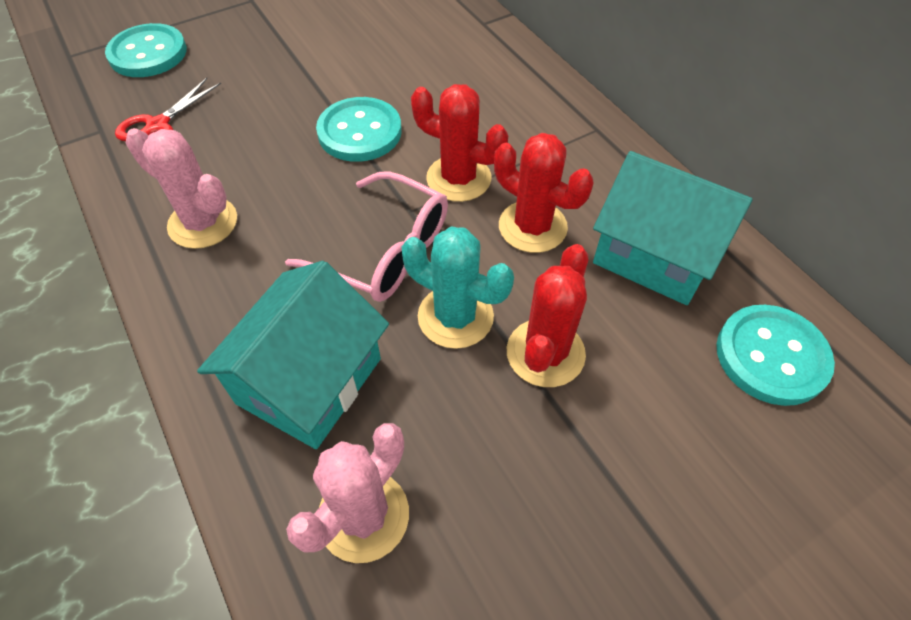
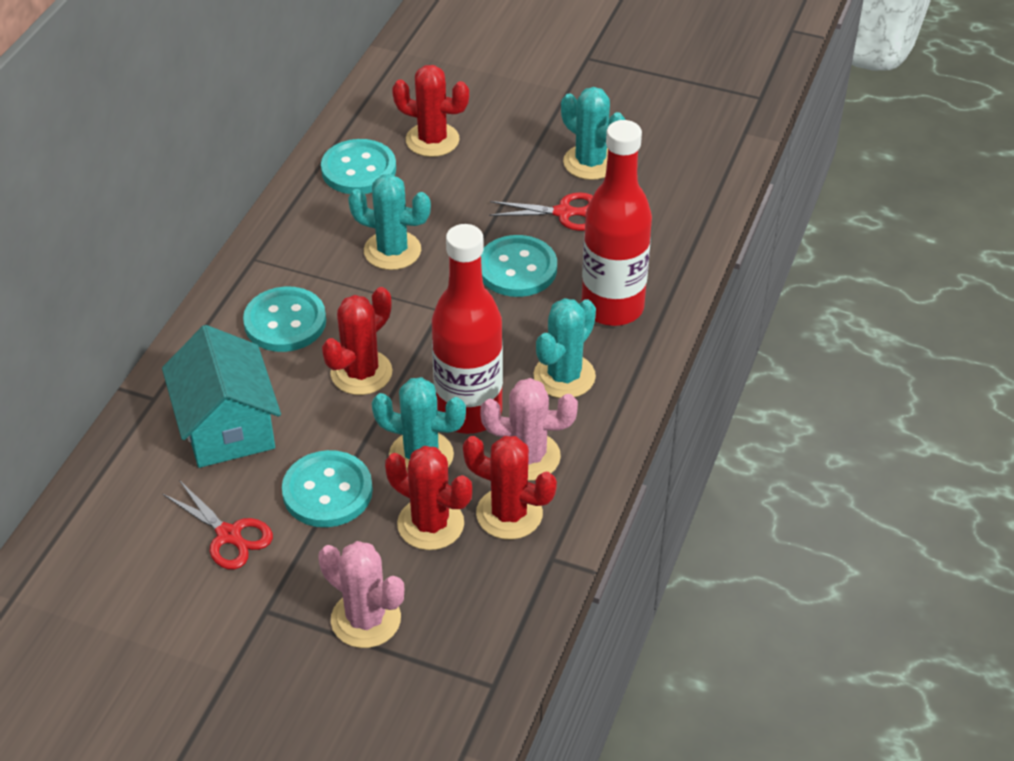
pink glasses: [285,171,448,302] = 1 -> none = 0
red bottle: none = 0 -> [432,224,503,434] [582,120,652,326] = 2
red cactus: [411,84,508,202] [494,133,594,253] [507,244,588,387] = 3 -> [322,287,392,395] [385,446,472,550] [392,65,469,157] [463,436,557,540] = 4
red scissors: [115,78,221,141] = 1 -> [163,480,273,569] [489,192,593,231] = 2
turquoise button: [105,23,187,77] [316,97,402,162] [716,305,835,406] = 3 -> [243,286,326,352] [282,450,373,527] [321,139,396,194] [481,235,557,297] = 4
turquoise cactus: [402,227,514,349] = 1 -> [348,174,431,270] [372,377,466,473] [534,298,596,398] [561,87,626,180] = 4
turquoise house: [197,261,389,449] [593,151,753,305] = 2 -> [162,325,281,468] = 1

